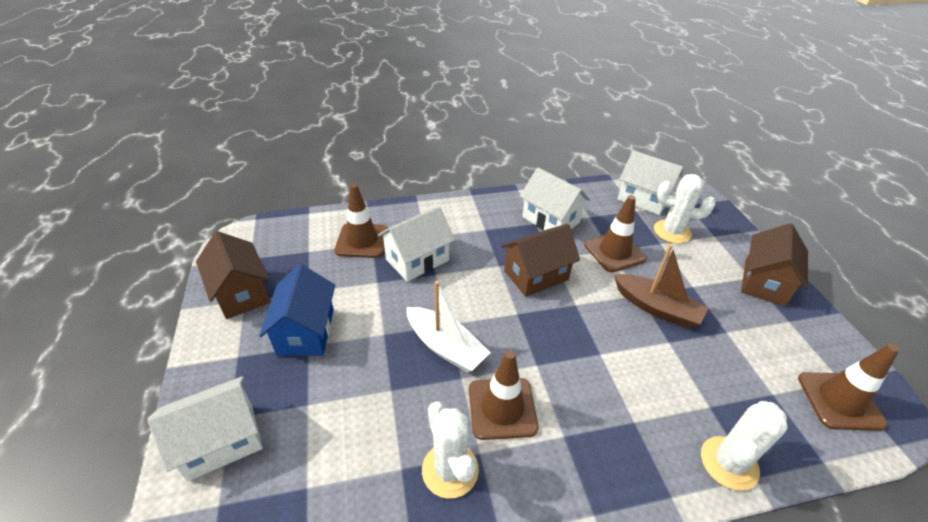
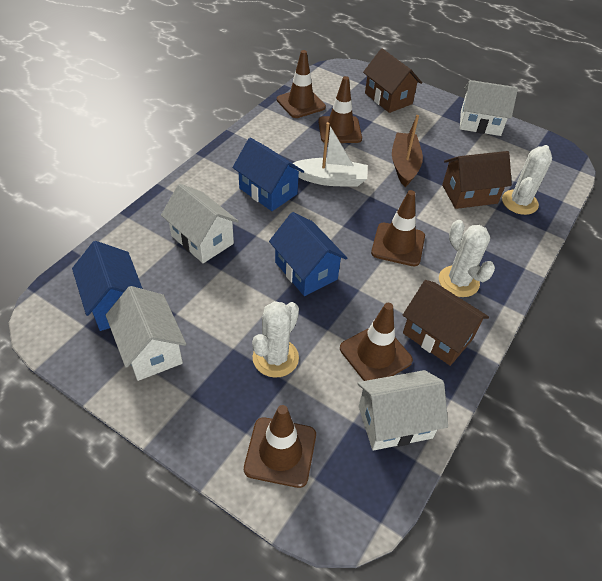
blue house: [259,264,335,356] = 1 -> [72,241,143,331] [232,138,304,211] [269,212,347,296] = 3
brown traffic cone: [334,183,388,258] [469,350,538,440] [584,195,647,272] [798,344,899,431] = 4 -> [244,405,316,488] [277,50,326,118] [318,76,362,143] [340,303,413,381] [371,190,425,266] = 5

